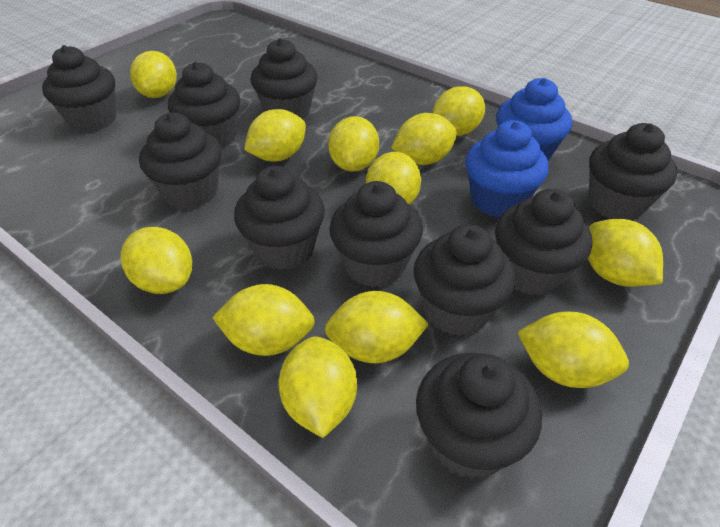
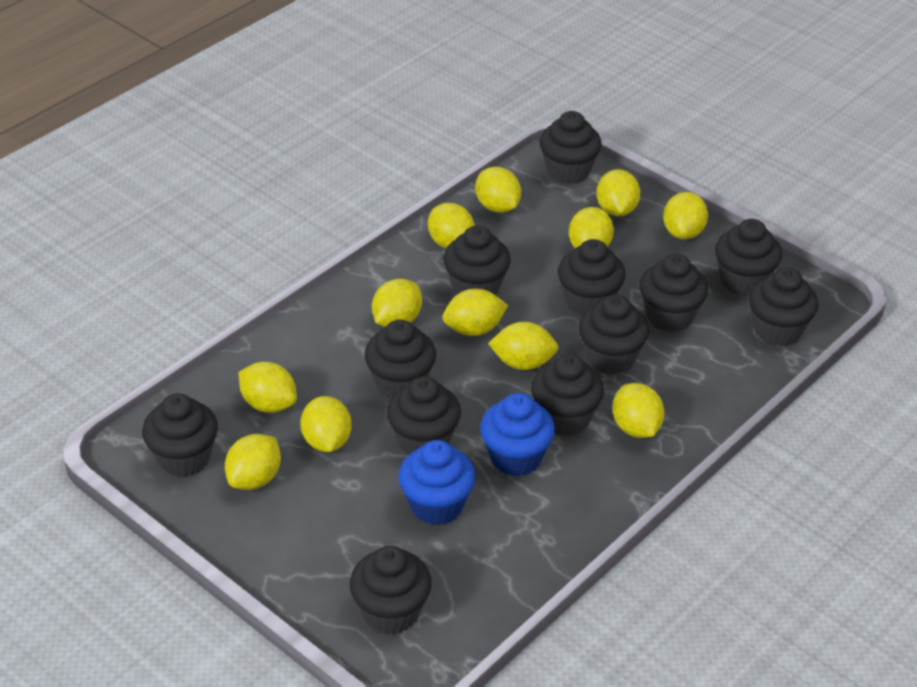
black cupcake: [42,45,116,132] [139,113,222,209] [168,62,240,149] [234,166,325,270] [251,38,318,119] [329,181,422,287] [414,224,516,336] [416,353,542,479] [495,189,592,296] [589,123,677,220] = 10 -> [142,393,218,477] [350,546,432,635] [365,320,436,399] [387,376,461,455] [443,226,511,295] [531,354,604,436] [540,111,602,184] [558,239,626,316] [579,295,649,375] [639,254,708,332] [715,219,782,296] [749,267,818,346] = 12

